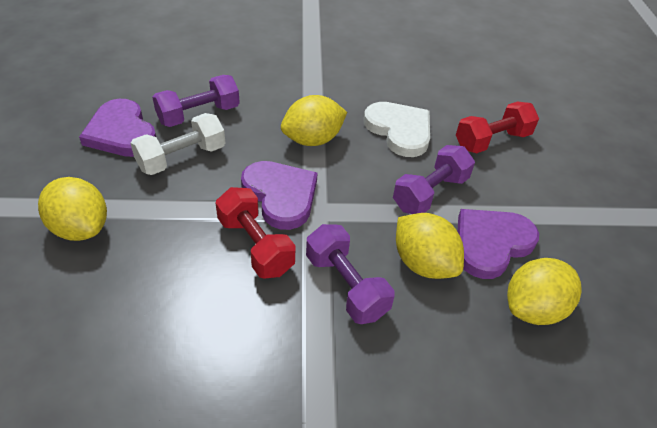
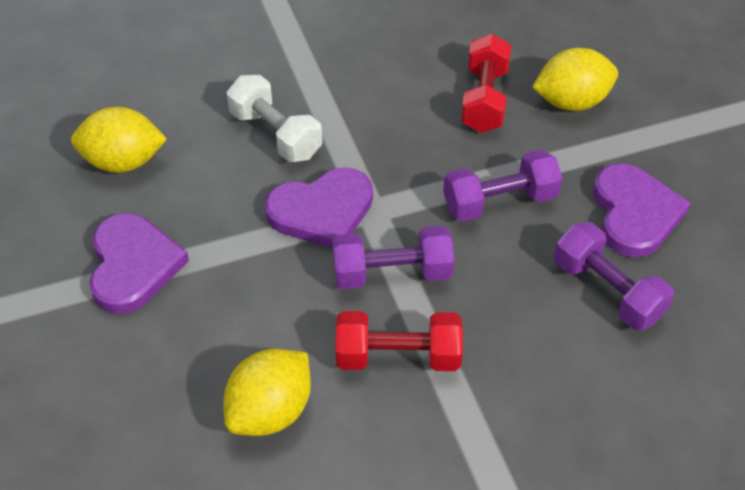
white heart: [364,102,430,157] = 1 -> none = 0
yellow lemon: [38,177,107,241] [281,95,347,146] [396,213,464,279] [507,258,582,325] = 4 -> [71,107,167,173] [223,349,311,436] [532,48,618,111] = 3

